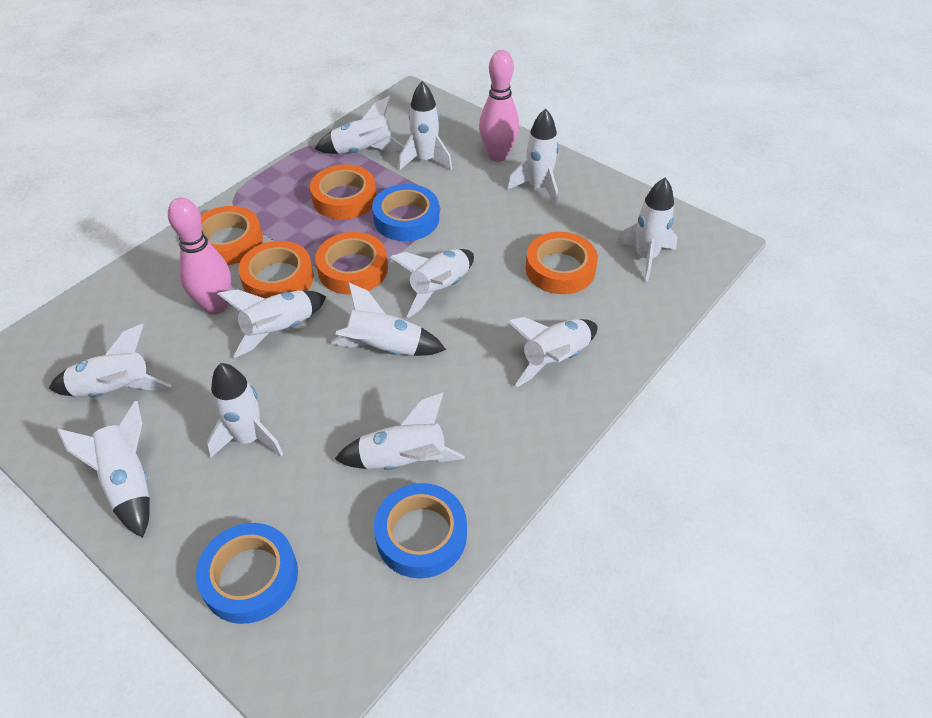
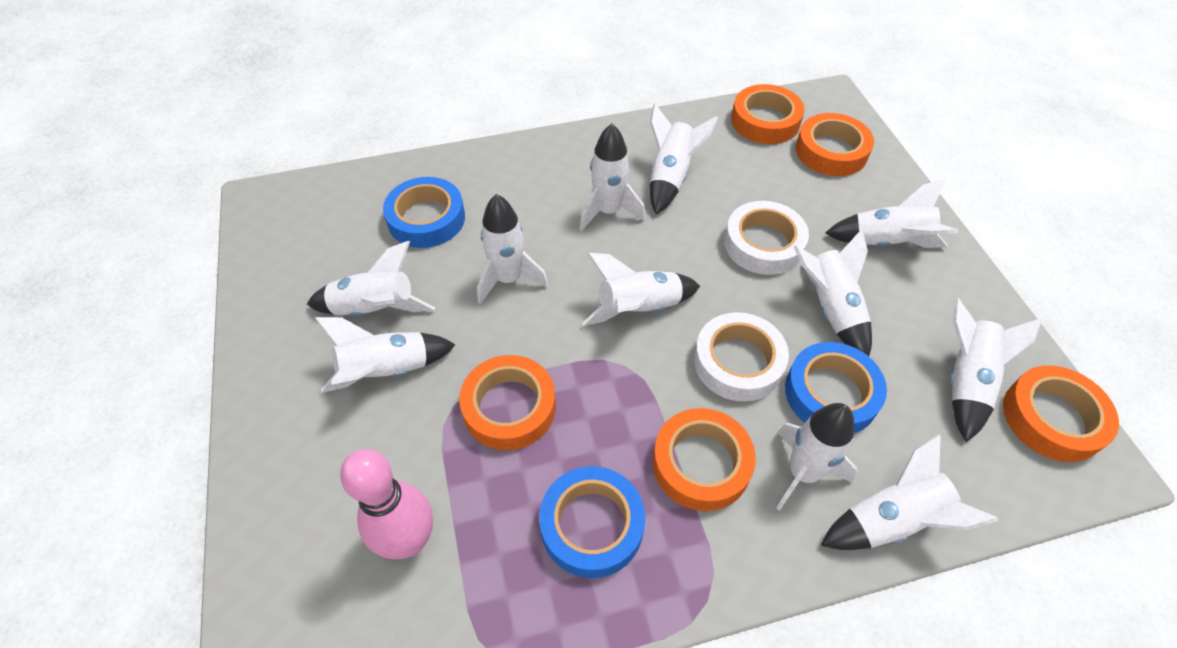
pink bowling pin: [168,197,231,314] [479,50,519,162] = 2 -> [340,449,433,559] = 1
white rocket: [49,324,171,397] [57,401,150,538] [207,363,283,458] [218,289,326,358] [314,96,404,154] [331,283,446,356] [335,392,465,470] [390,249,474,318] [398,81,452,170] [507,108,559,206] [507,317,598,387] [616,177,678,282] = 12 -> [307,241,435,316] [315,317,455,393] [477,194,548,304] [580,124,645,231] [582,253,700,326] [650,104,718,214] [776,403,857,511] [794,229,872,356] [821,434,999,550] [825,179,958,248] [950,297,1042,442] = 11
white tape: none = 0 -> [694,312,789,402] [724,201,809,275] = 2

